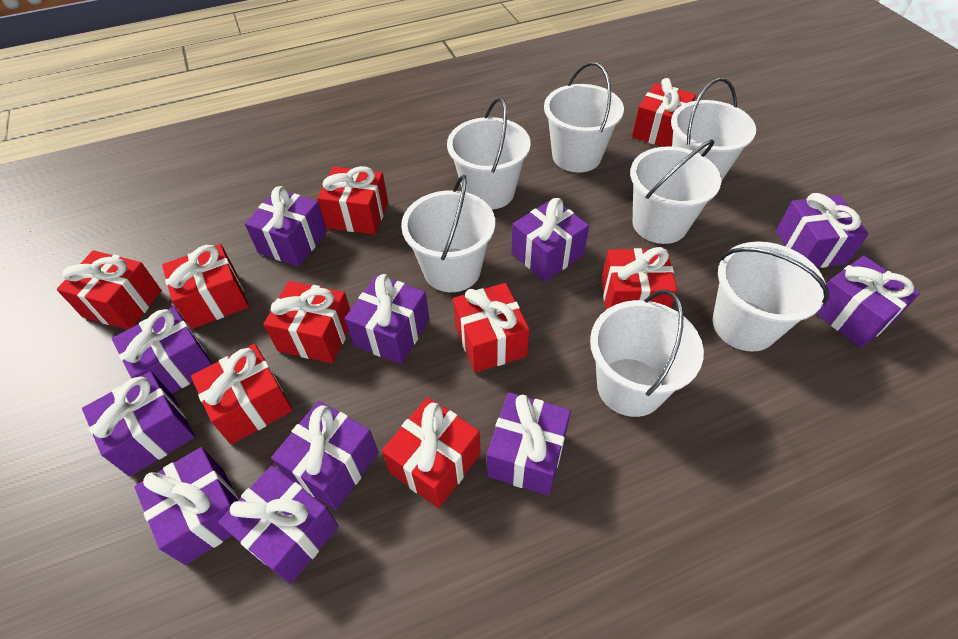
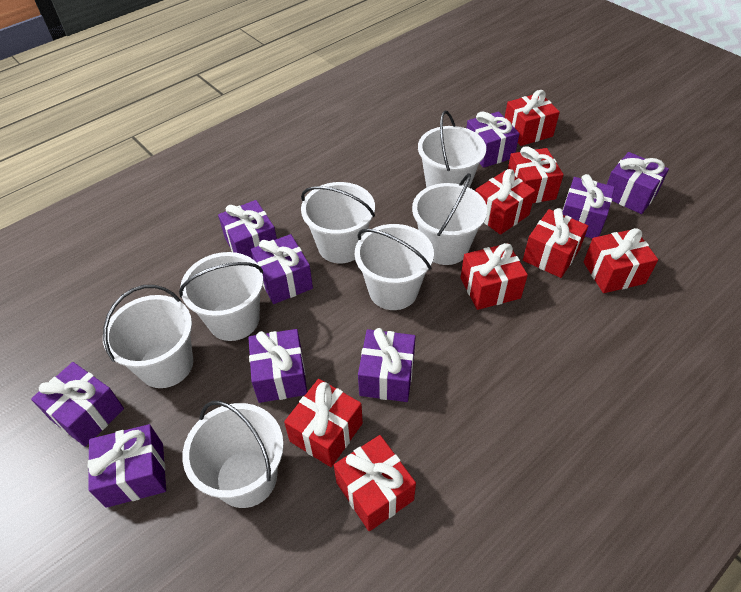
purple gift: [82,371,195,477] [112,306,212,394] [134,447,238,565] [218,465,339,584] [245,186,327,267] [271,401,379,510] [345,274,429,364] [487,392,571,495] [511,198,589,281] [776,193,869,268] [815,256,920,348] = 11 -> [31,362,124,447] [88,424,166,508] [218,200,277,259] [248,329,307,403] [251,234,313,304] [358,328,416,402] [466,111,520,168] [563,174,615,238] [607,152,669,214] = 9
red gift: [57,250,162,330] [162,244,249,329] [191,344,293,445] [263,281,350,363] [317,166,388,234] [382,397,481,508] [453,283,530,373] [601,247,677,310] [632,78,696,147] = 9 -> [284,379,363,467] [334,435,416,531] [461,243,528,310] [475,169,536,235] [505,90,560,146] [508,146,564,203] [523,208,588,278] [583,228,658,293] = 8

